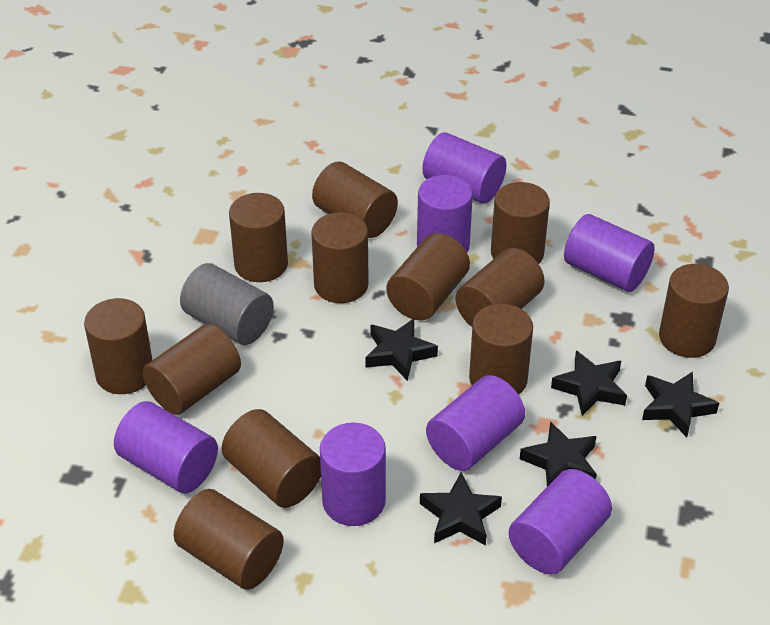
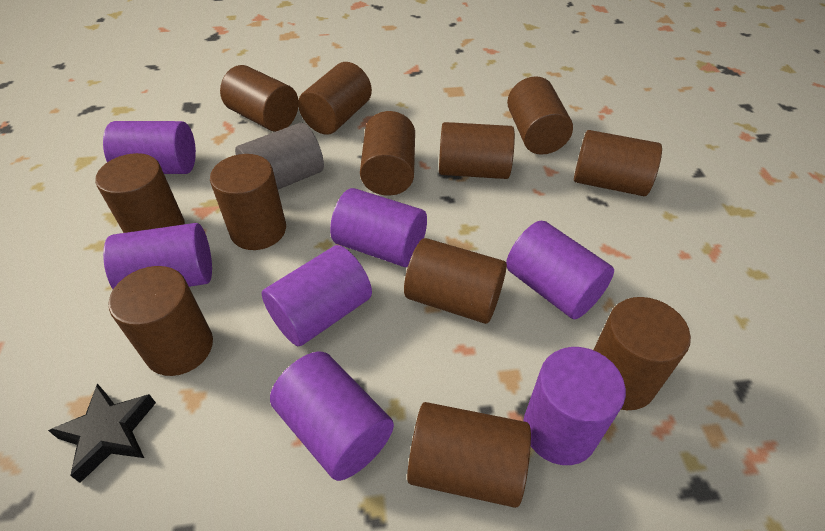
black star: [365,318,438,381] [420,472,502,546] [520,421,597,486] [551,351,627,416] [642,371,719,437] = 5 -> [48,384,156,483] = 1

